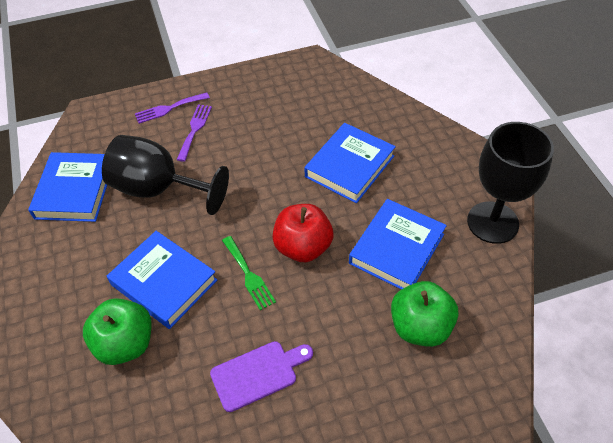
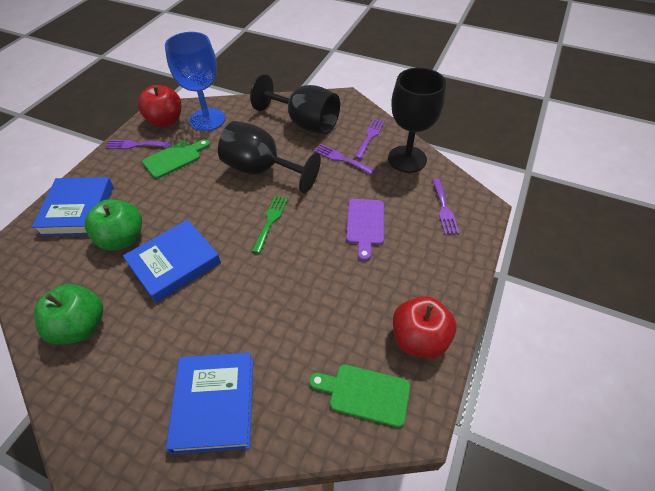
black goblet: [102,135,229,215] [467,122,554,244] = 2 -> [218,121,321,193] [250,74,340,134] [388,68,446,173] = 3
blue book: [28,152,107,222] [107,231,217,329] [304,123,396,203] [349,199,447,290] = 4 -> [32,177,113,236] [123,219,221,303] [166,353,253,454] = 3
blue goblet: none = 0 -> [165,32,225,131] = 1
green cutting board: none = 0 -> [142,139,210,179] [309,364,410,428] = 2
purple fork: [135,93,210,124] [177,104,212,162] = 2 -> [105,140,172,149] [314,144,375,175] [355,119,385,159] [432,178,459,235] = 4
red apple: [272,204,333,262] = 1 -> [138,85,182,127] [393,296,456,359] = 2

